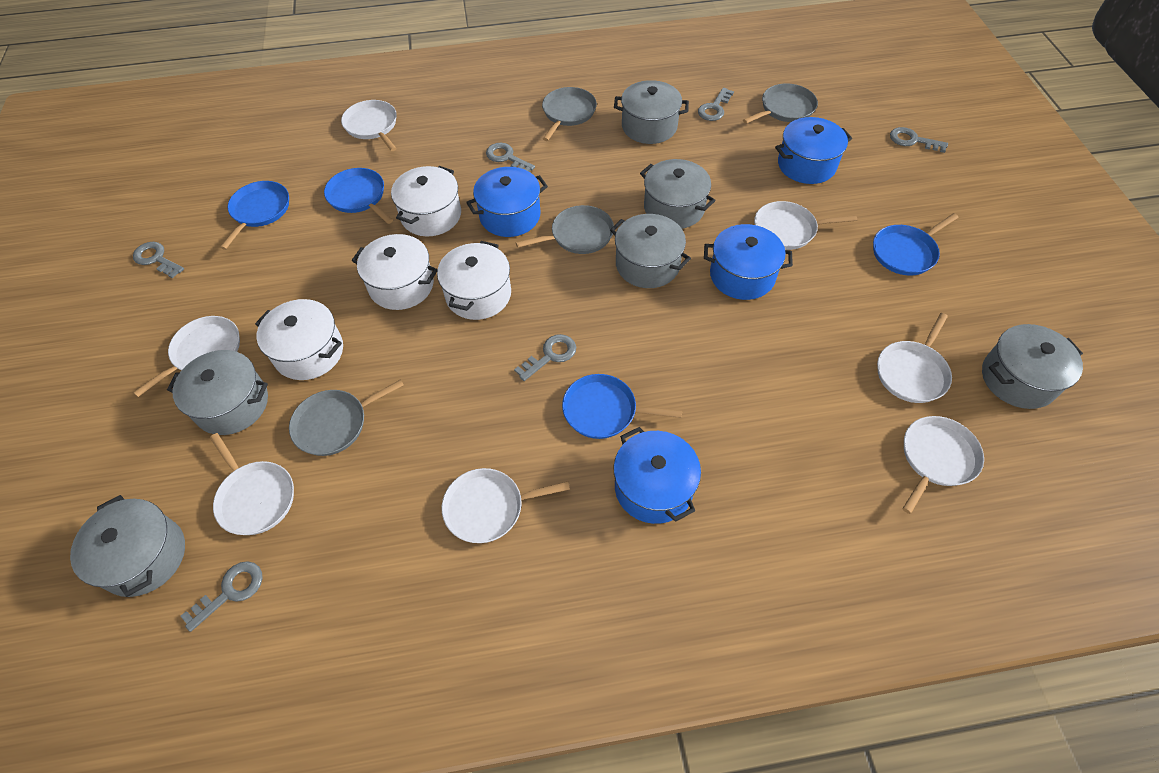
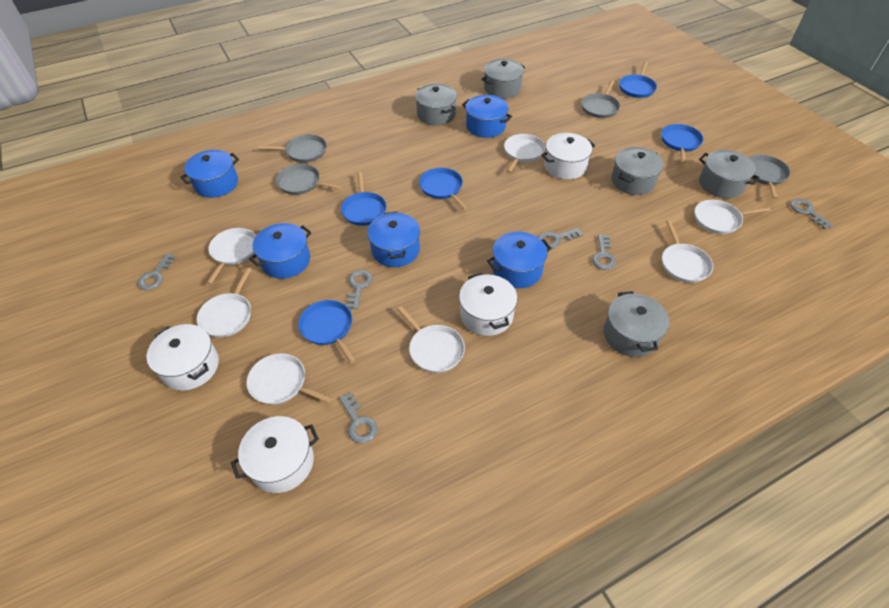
blue pan: [220,181,289,250] [324,168,393,224] [562,374,682,439] [873,213,959,275] = 4 -> [298,300,356,363] [341,172,386,226] [419,168,468,210] [619,61,657,98] [661,124,703,163] = 5
blue pot: [466,167,548,237] [614,427,701,524] [704,224,793,300] [775,117,852,184] = 4 -> [180,150,239,198] [249,223,311,279] [367,212,420,267] [462,95,512,138] [487,232,552,288] = 5
grey pot: [70,495,185,597] [167,350,268,435] [610,214,691,288] [614,80,689,144] [640,159,715,229] [982,324,1083,409] = 6 -> [415,84,457,126] [482,59,525,98] [604,291,669,357] [611,147,664,195] [699,150,760,198] = 5

